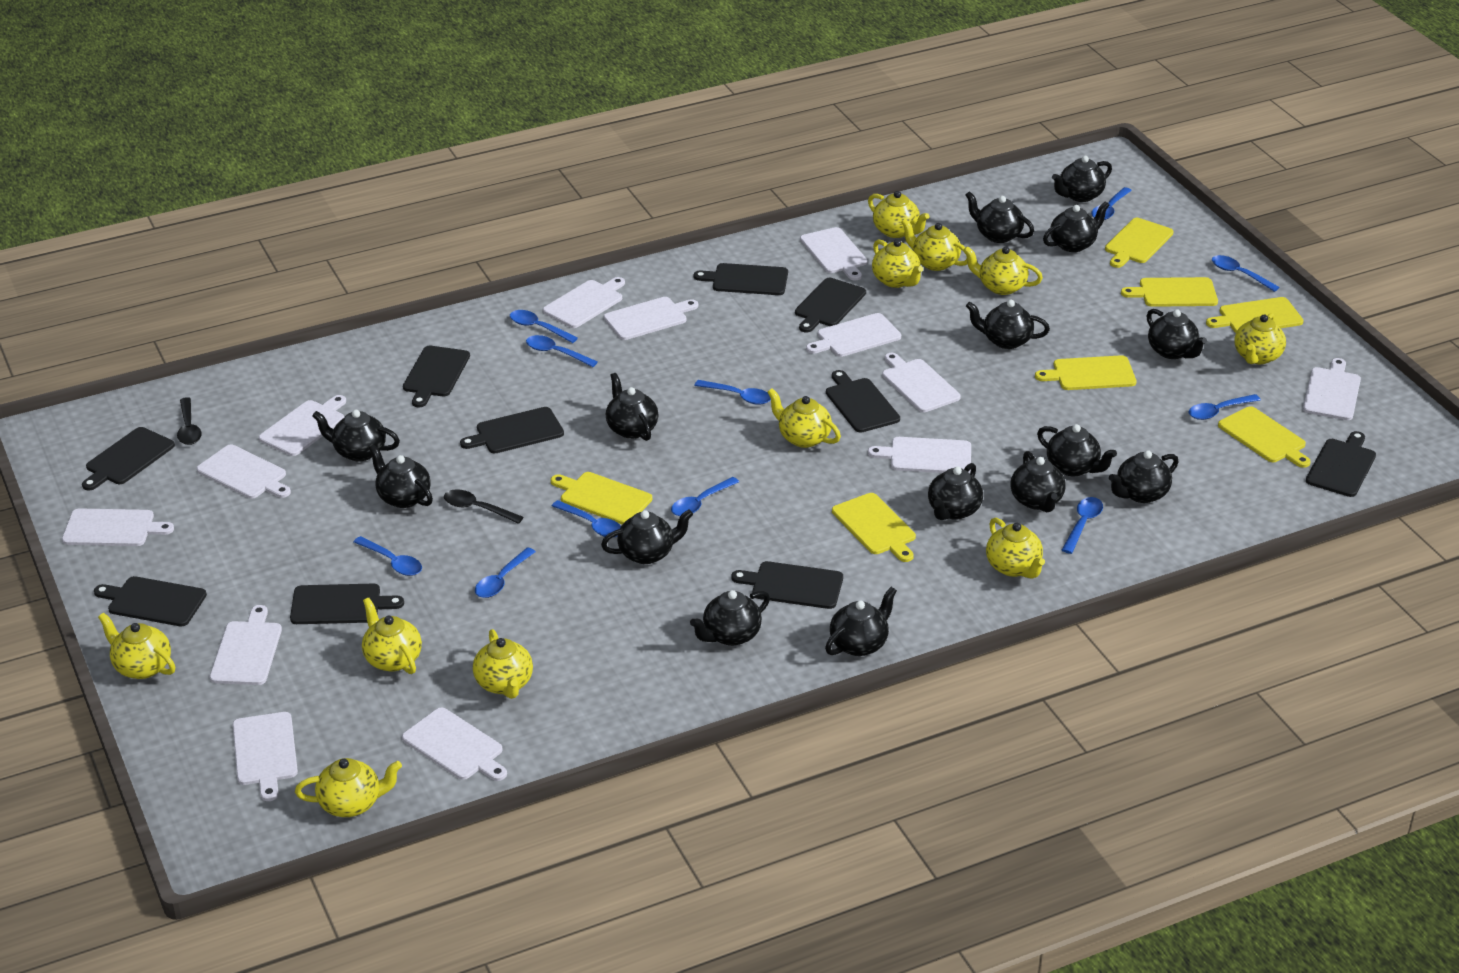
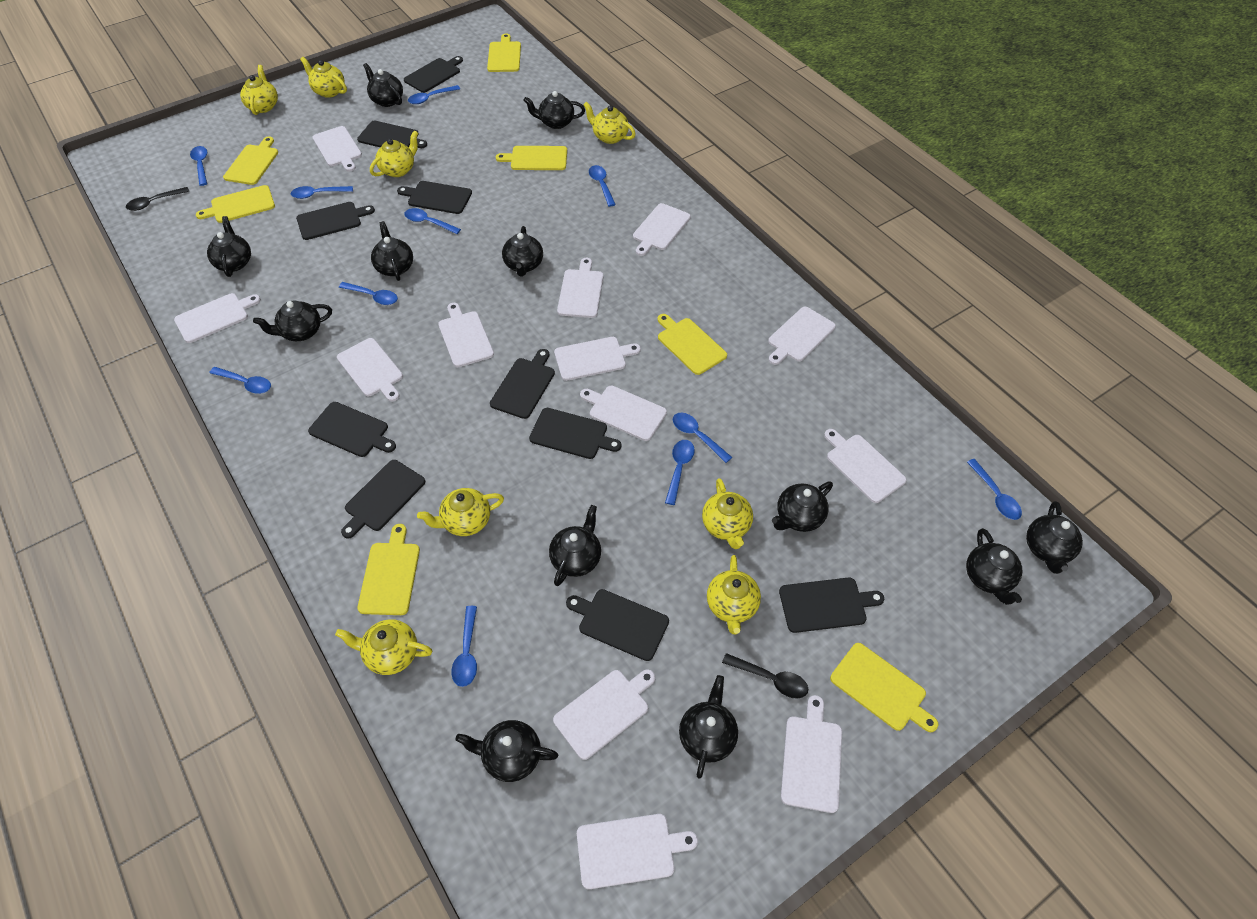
black teapot: [312,410,400,462] [369,444,433,508] [601,509,693,564] [606,373,658,441] [690,590,770,646] [825,587,897,656] [928,463,983,520] [966,191,1034,243] [966,300,1050,349] [1010,451,1065,512] [1037,424,1117,476] [1043,201,1109,252] [1052,156,1112,202] [1109,450,1179,503] [1146,309,1207,359] = 15 -> [207,216,251,277] [253,301,332,341] [363,63,403,107] [371,221,413,281] [456,720,558,782] [502,226,543,276] [523,91,585,129] [549,505,601,586] [679,675,738,779] [772,482,833,532] [966,528,1022,605] [1026,501,1083,574] = 12
yellow teapot: [98,613,175,679] [295,758,402,817] [362,598,422,674] [473,629,533,699] [767,388,841,448] [868,191,930,238] [872,239,923,288] [901,219,967,271] [963,246,1043,295] [986,518,1045,579] [1234,313,1286,364] = 11 -> [240,65,278,115] [300,57,347,98] [335,619,432,675] [370,130,418,177] [417,488,504,536] [583,102,636,144] [702,478,753,549] [707,555,761,634] = 8

